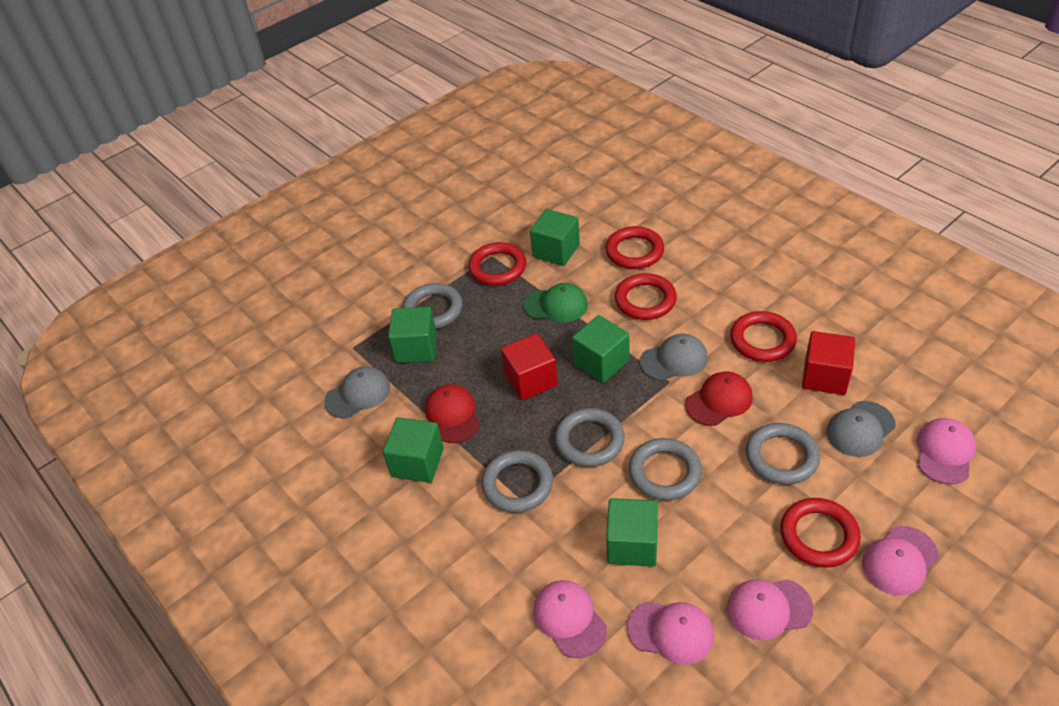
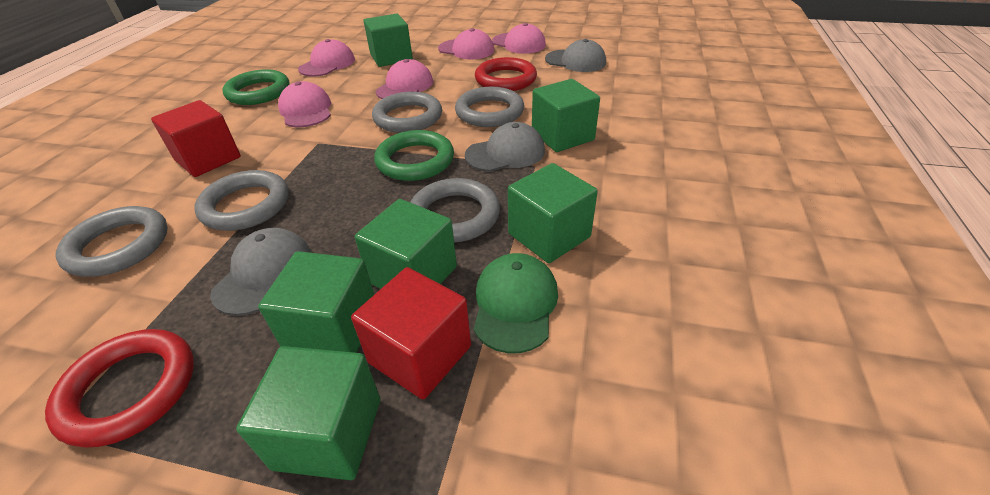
green cube: [383,418,444,483] [388,307,437,363] [530,209,580,266] [572,315,629,383] [606,498,658,567] = 5 -> [236,346,381,480] [258,251,375,353] [355,199,457,289] [364,14,413,67] [508,163,598,263] [532,79,600,152] = 6
green ring: none = 0 -> [222,69,289,105] [374,130,454,181] = 2
red cap: [425,384,480,443] [685,371,753,426] = 2 -> none = 0
red ring: [468,242,526,286] [605,226,664,269] [615,273,677,320] [730,311,797,362] [780,498,861,568] = 5 -> [45,329,194,448] [475,57,537,91] = 2

